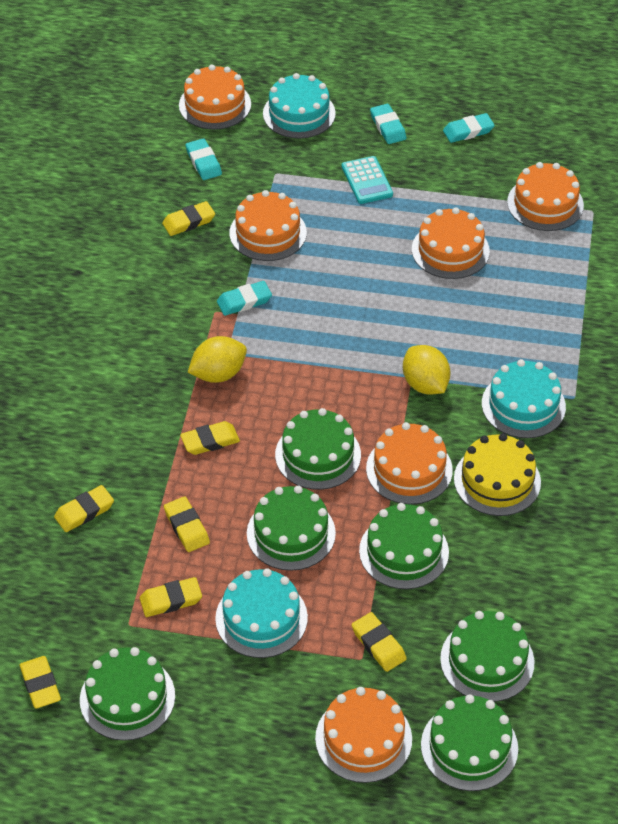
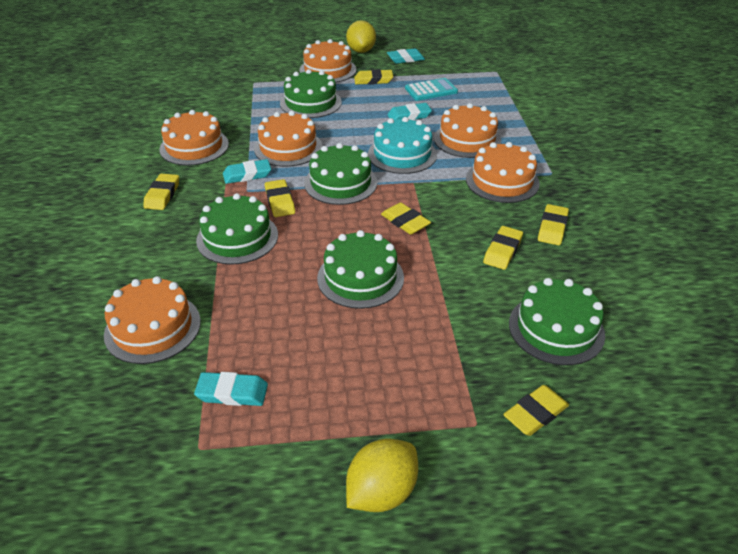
green cake: [80,647,175,741] [247,486,336,571] [275,408,361,490] [359,503,449,589] [421,694,518,791] [440,611,534,702] = 6 -> [196,193,278,265] [280,69,342,118] [304,143,377,205] [317,230,404,309] [509,278,605,365] = 5
turquoise cake: [215,568,308,658] [263,73,336,139] [482,359,566,438] = 3 -> [368,117,437,174] = 1
yellow cake: [454,433,541,516] = 1 -> none = 0

